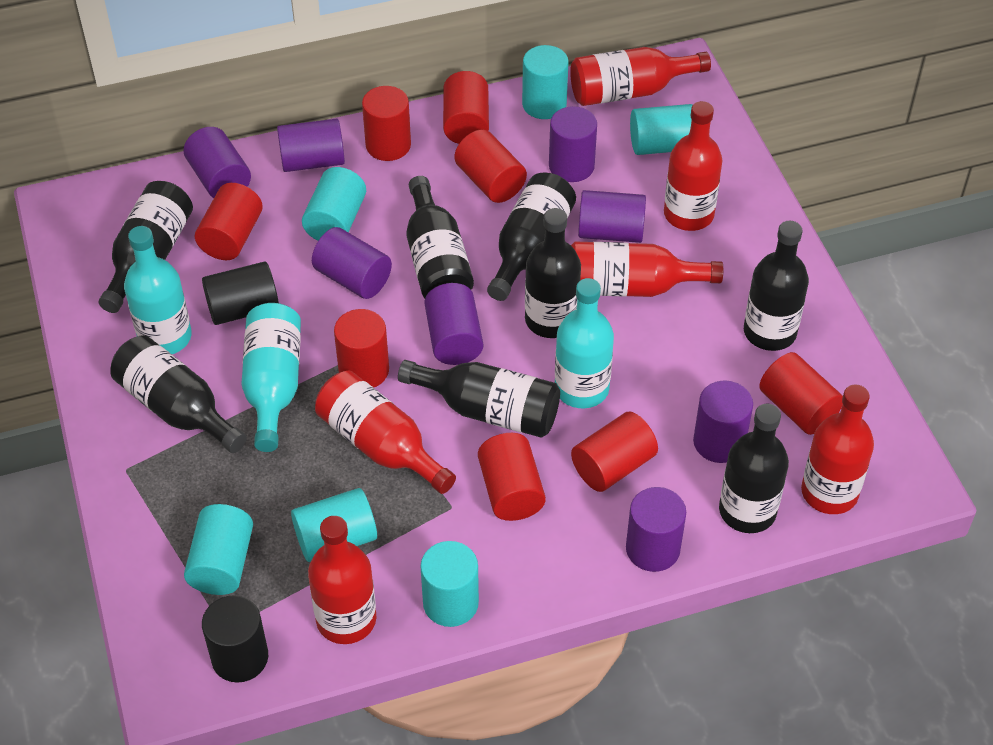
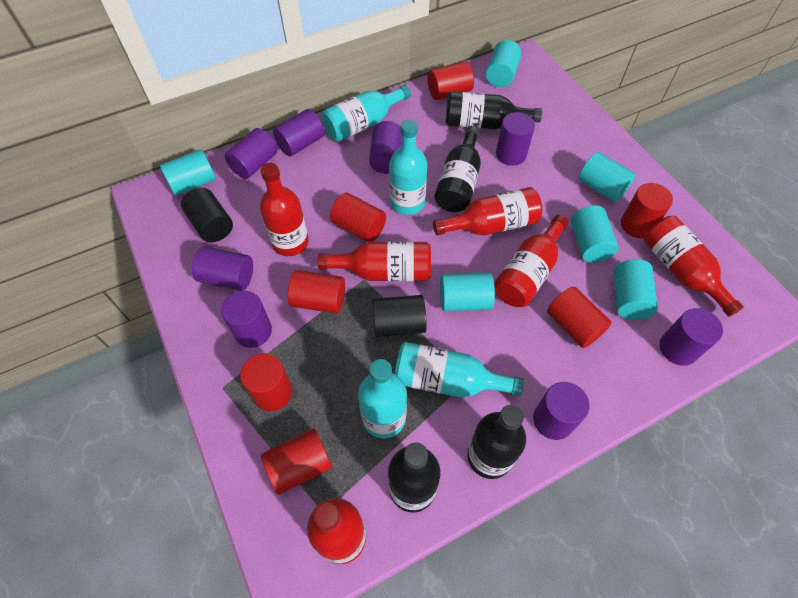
black bottle: [99,181,193,313] [110,335,247,453] [398,360,560,437] [406,176,474,298] [487,173,576,301] [525,208,581,338] [719,404,789,533] [744,221,809,351] = 8 -> [388,442,440,513] [435,126,481,212] [446,91,542,129] [467,404,526,479] = 4
red cylinder: [195,183,263,260] [334,309,389,388] [362,86,411,161] [443,71,489,144] [454,129,527,203] [478,433,546,521] [571,411,658,492] [759,352,843,435] = 8 -> [240,353,293,411] [261,428,332,495] [287,270,345,314] [330,193,386,242] [427,61,474,100] [547,286,612,348] [621,183,673,238] = 7
turquoise bottle: [124,226,192,354] [241,303,301,452] [555,278,614,408] = 3 -> [322,85,411,142] [358,359,407,439] [389,120,428,215] [395,342,524,398] = 4

